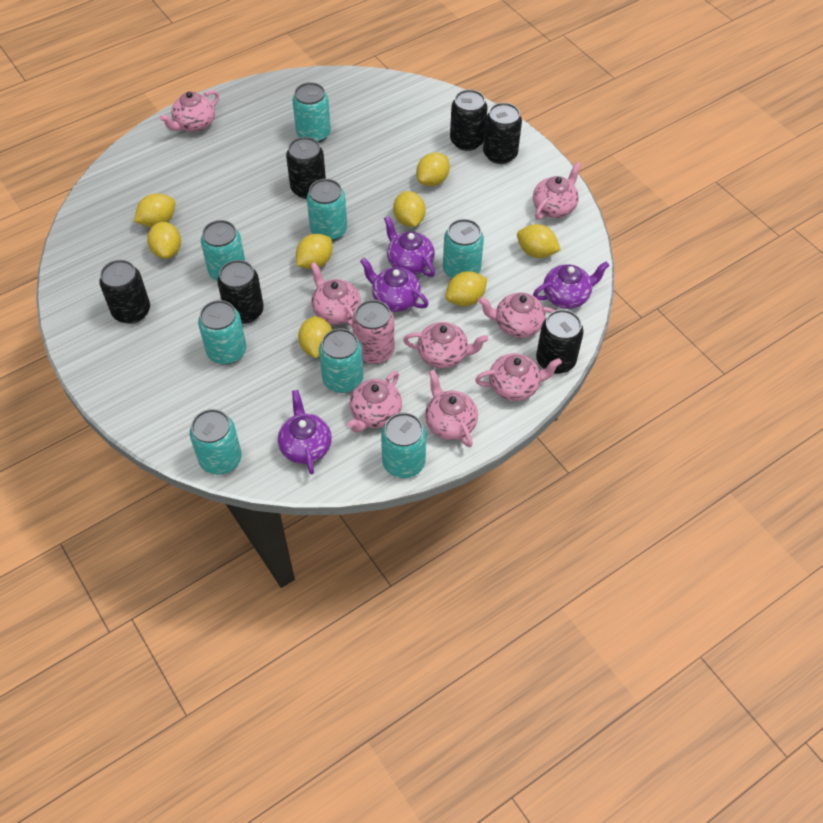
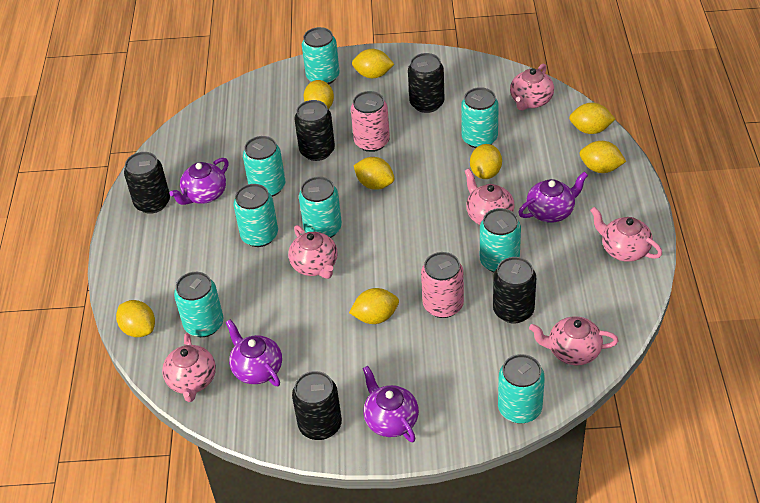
black can: [99,260,150,324] [217,260,264,324] [286,137,326,199] [450,90,487,151] [483,103,522,164] [536,309,584,374] = 6 -> [124,152,170,214] [292,371,342,440] [294,100,335,161] [408,53,444,113] [493,257,536,323] = 5
pink can: [352,300,394,364] = 1 -> [351,91,390,152] [421,252,464,318] = 2
pink teapot: [160,90,219,132] [310,262,361,327] [347,371,402,433] [403,322,488,369] [425,370,478,447] [475,353,562,401] [478,292,556,338] [533,162,581,220] = 8 -> [162,333,216,402] [288,225,338,279] [465,169,515,225] [510,64,554,111] [529,316,618,365] [590,207,662,262] = 6

